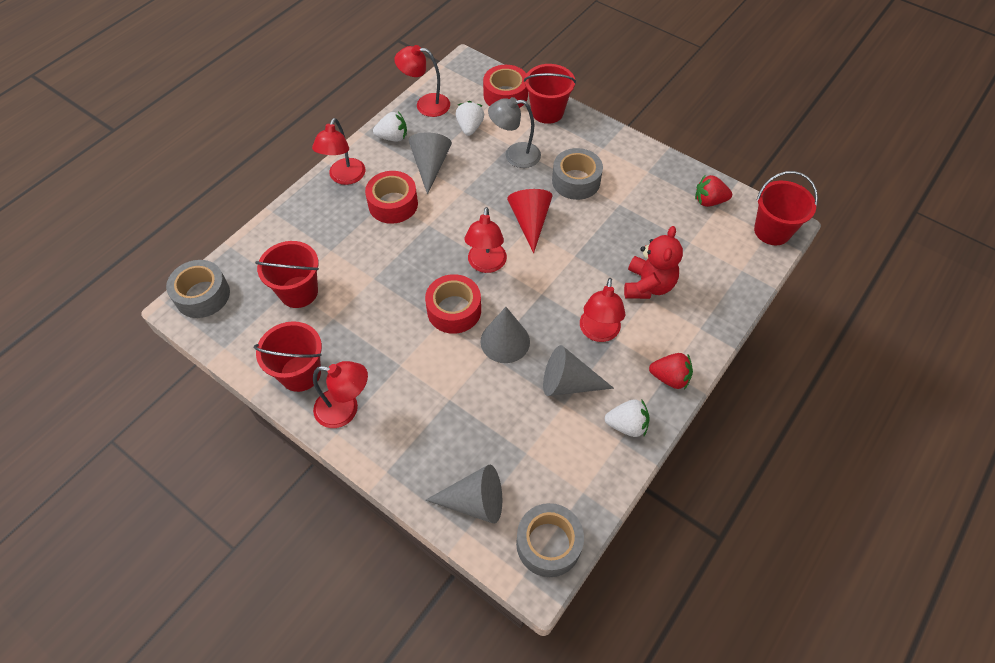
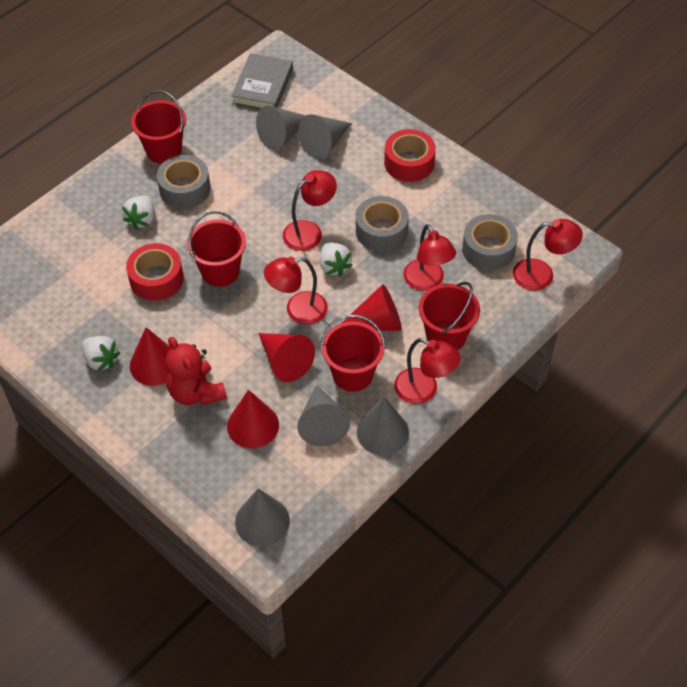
grey book: none = 0 -> [231,53,293,110] = 1
grey cone: [408,132,452,195] [426,465,502,524] [480,307,530,363] [543,345,614,396] = 4 -> [235,488,290,547] [256,106,306,150] [297,385,350,446] [298,114,352,159] [357,397,409,455] = 5
grey lamp: [488,97,541,168] = 1 -> none = 0
red cone: [507,189,553,253] = 1 -> [130,327,171,386] [227,390,279,448] [258,333,315,382] [342,284,402,331] = 4
red strawberry: [649,353,693,390] [695,174,732,207] = 2 -> none = 0
red tape: [365,171,418,224] [425,274,481,334] [483,65,528,108] = 3 -> [126,243,184,301] [384,129,436,182] = 2

